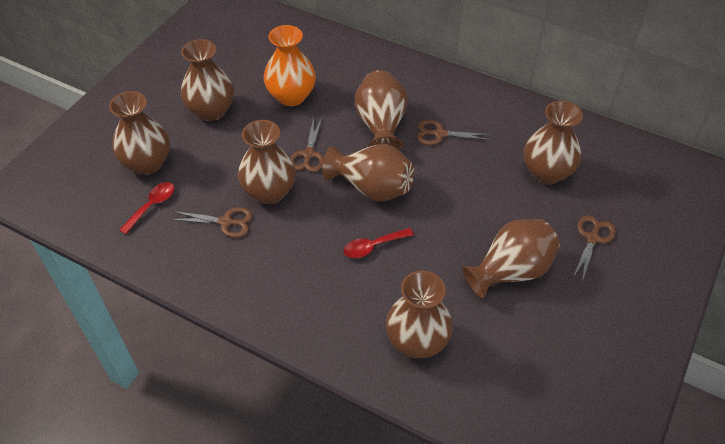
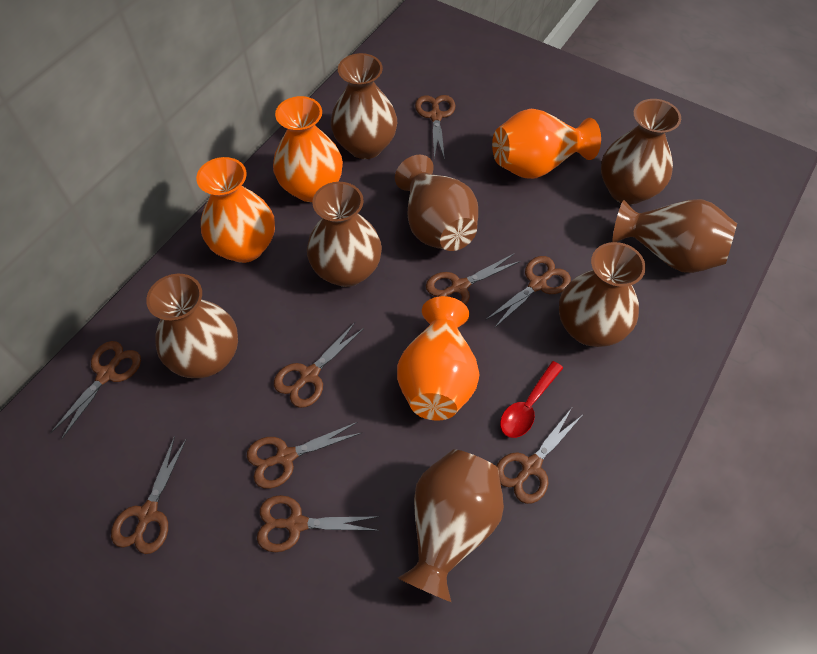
brown scissors: [170,207,253,238] [291,117,324,172] [417,119,491,145] [573,215,616,282] = 4 -> [50,341,141,440] [111,436,186,554] [247,422,361,489] [257,495,380,552] [274,322,364,408] [415,95,456,160] [426,253,521,305] [486,256,571,328] [496,408,583,504] = 9
orange vase: [264,25,316,106] = 1 -> [196,157,275,263] [273,96,343,202] [397,296,480,421] [492,109,601,179] = 4
red spoon: [119,182,174,234] [344,228,414,258] = 2 -> [500,361,563,438] = 1

